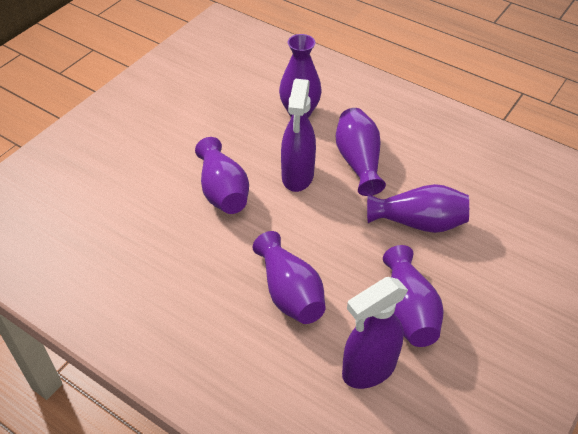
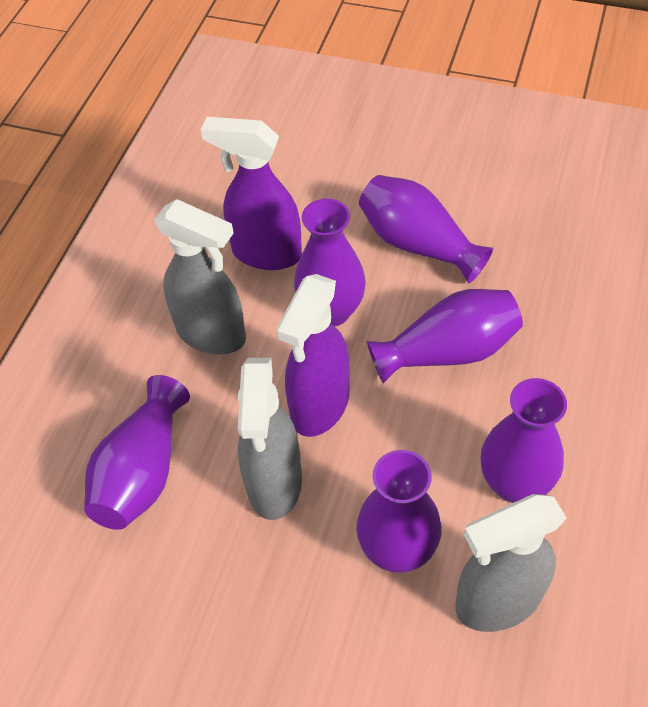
grey spray bottle: none = 0 -> [154,199,246,354] [238,358,302,520] [455,494,567,632] = 3

